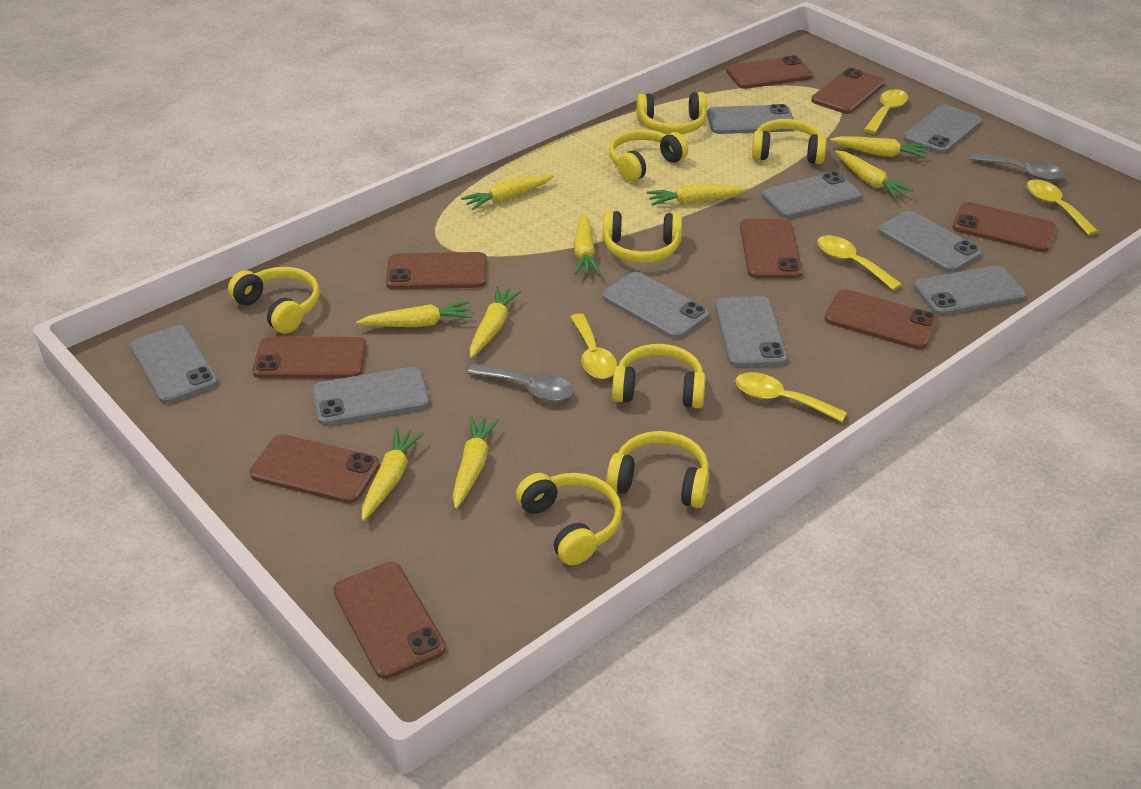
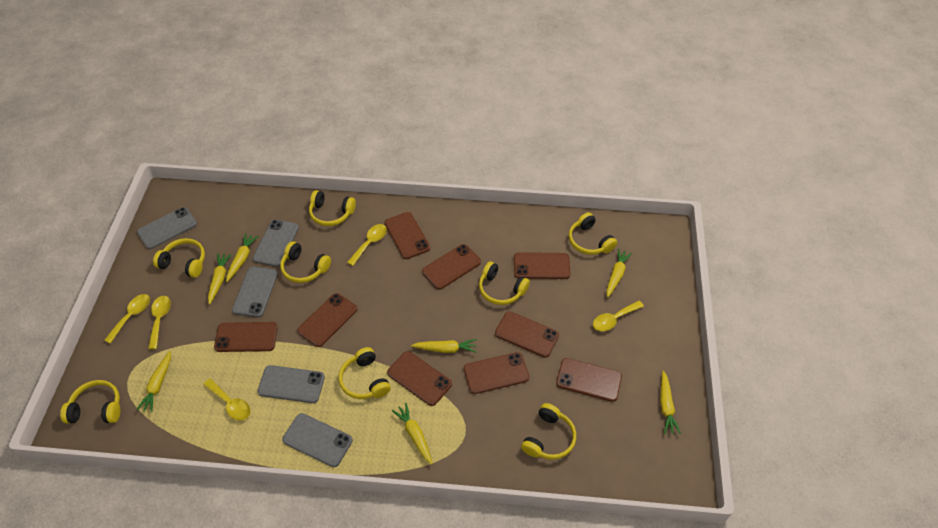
grey phone: [130,325,218,404] [312,367,430,425] [602,272,709,339] [707,104,794,134] [715,296,787,367] [762,171,861,218] [878,211,982,272] [904,105,982,154] [914,266,1026,315] = 9 -> [137,207,197,249] [232,267,278,317] [253,219,299,267] [257,365,325,403] [282,413,353,467] = 5
grey spoon: [467,364,574,401] [970,153,1065,181] = 2 -> none = 0
yellow carrot: [357,301,472,327] [362,427,424,521] [452,416,499,509] [461,174,554,210] [470,286,522,358] [574,212,601,275] [647,184,747,206] [830,136,927,158] [835,150,913,199] = 9 -> [136,351,171,412] [208,253,232,305] [226,233,258,282] [392,403,433,465] [411,339,477,353] [607,249,632,297] [660,371,681,434] = 7

